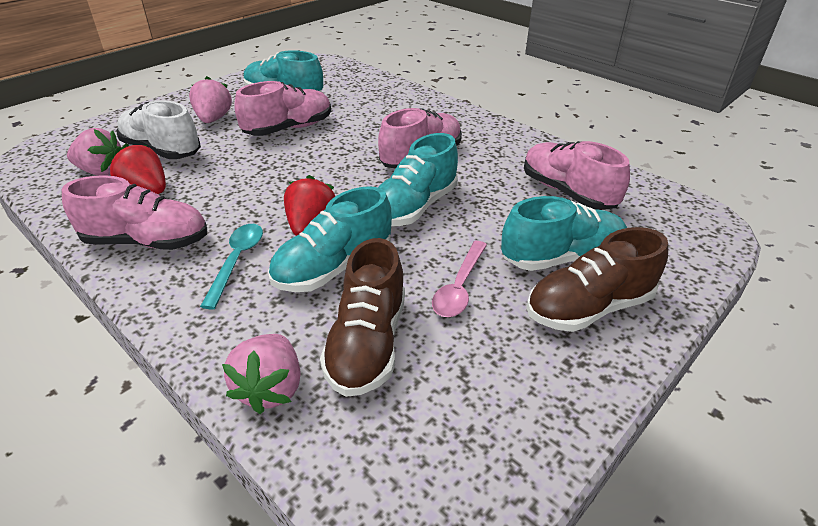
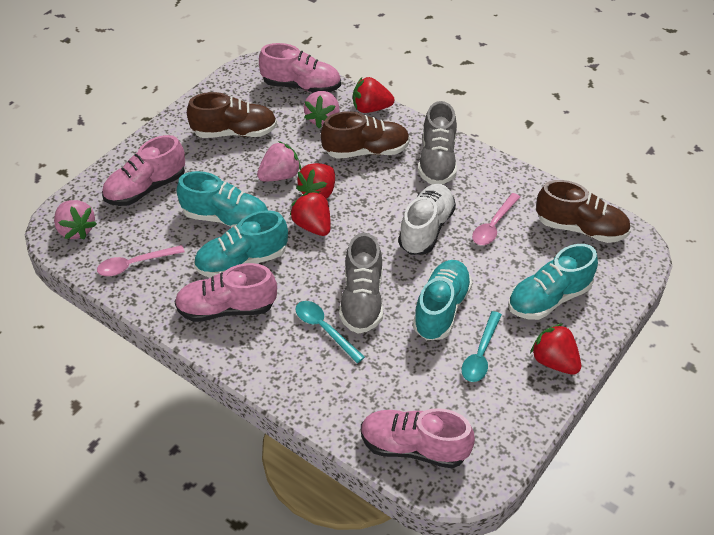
brown shoe: [320,238,405,397] [527,227,668,332] = 2 -> [187,92,277,138] [321,111,410,159] [536,180,631,243] = 3
grey shoe: none = 0 -> [339,233,383,334] [418,101,457,184] = 2
pink spoon: [432,241,487,317] = 1 -> [97,245,185,276] [472,193,520,245] = 2
red strawberry: [107,143,166,194] [284,175,335,236] = 2 -> [290,191,331,236] [296,163,335,199] [353,77,395,113] [530,323,581,375] = 4
turquoise spoon: [200,224,263,309] = 1 -> [295,301,365,363] [462,311,502,382] = 2

